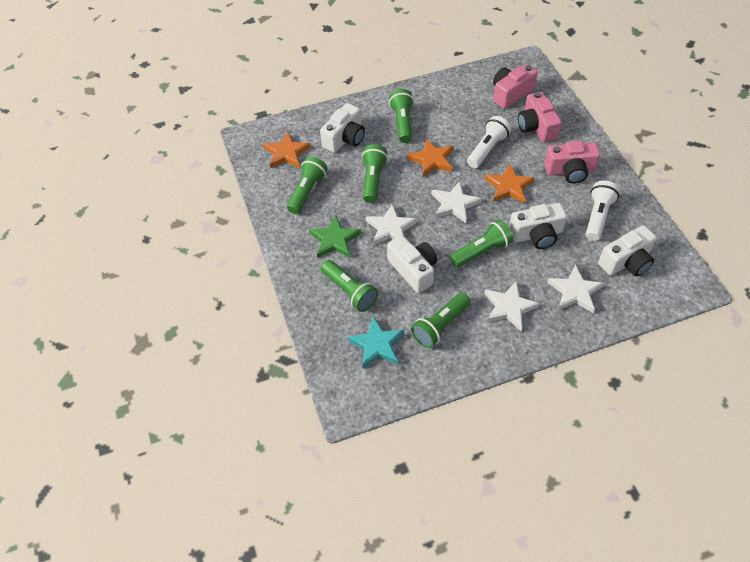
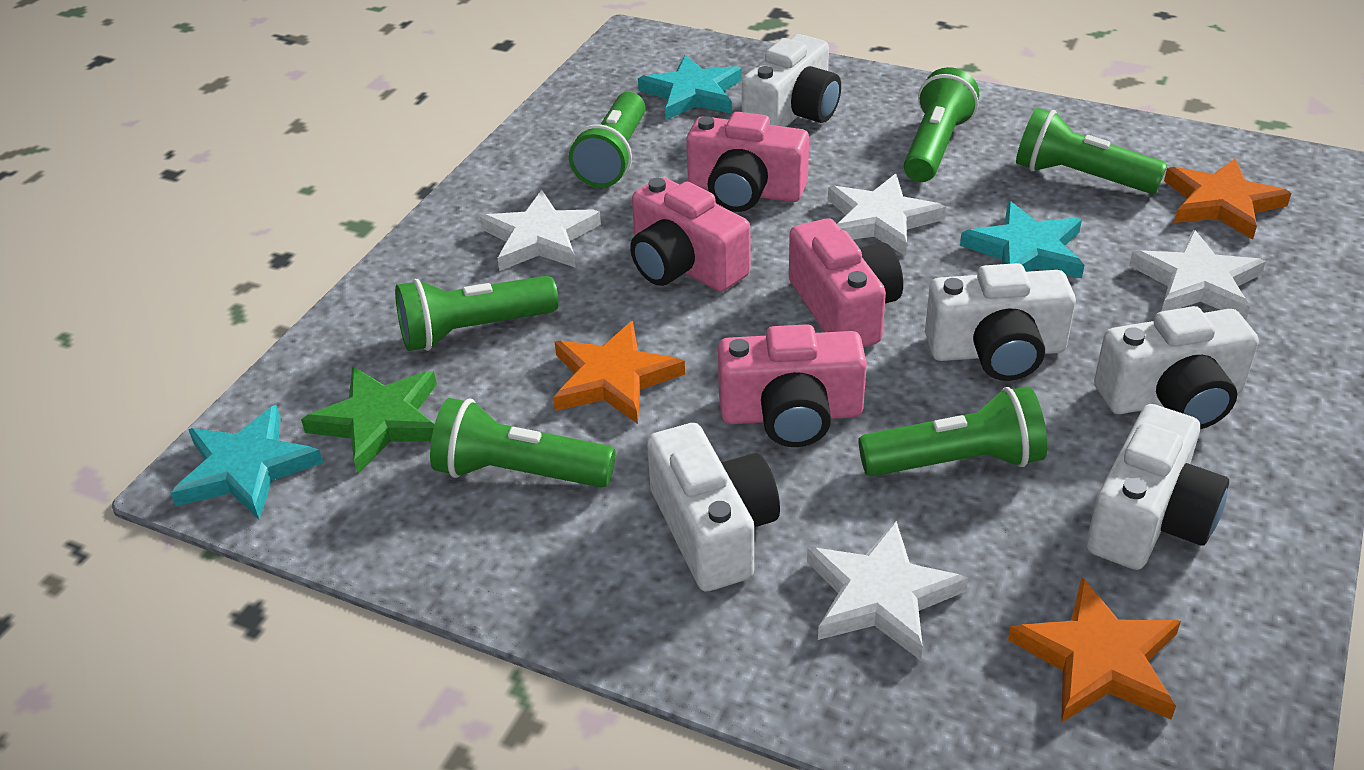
pink camera: [493,64,538,109] [518,92,562,142] [544,141,600,184] = 3 -> [630,177,750,292] [686,112,809,212] [718,324,867,447] [789,218,903,347] = 4
turquoise star: [347,316,404,368] = 1 -> [171,405,323,520] [638,54,742,120] [960,201,1084,278] = 3
white camera: [320,103,365,153] [387,235,437,293] [509,203,567,249] [598,225,657,277] = 4 -> [647,423,780,592] [742,34,841,127] [925,263,1076,381] [1086,404,1229,570] [1094,306,1259,429] = 5
white flashlight: [467,116,511,168] [586,180,620,241] = 2 -> none = 0

